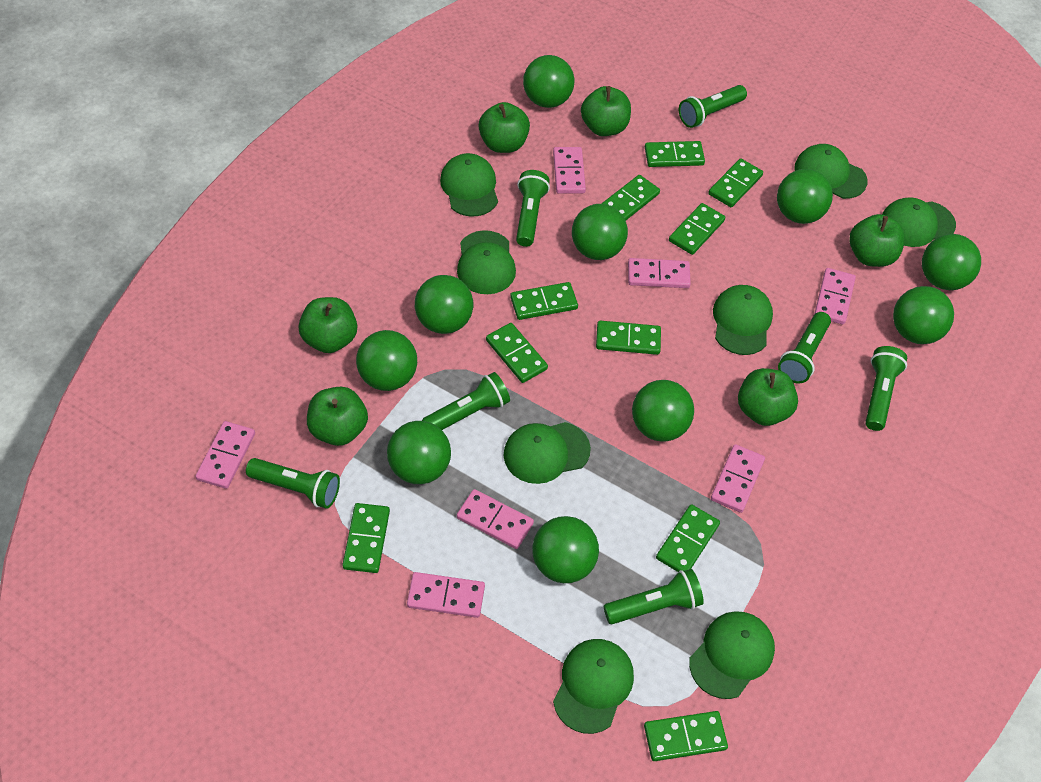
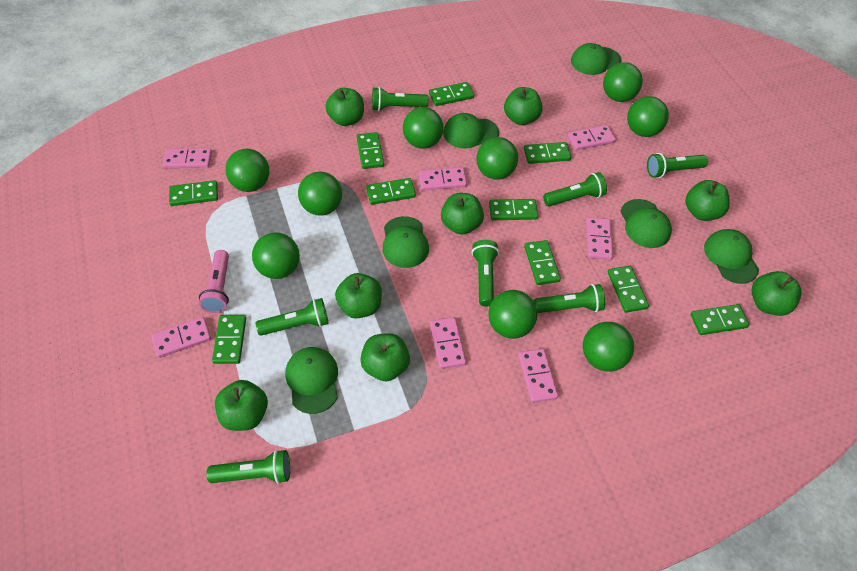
green apple: [298,297,357,353] [307,387,368,446] [478,102,530,153] [581,86,631,136] [738,368,798,426] [849,214,905,267] = 6 -> [215,380,268,431] [325,88,364,126] [335,273,382,318] [360,333,410,381] [441,193,484,235] [504,87,543,125] [685,180,730,221] [752,271,802,316] = 8
green ball: [356,330,417,391] [387,421,451,484] [415,275,473,334] [523,55,574,108] [532,516,599,583] [572,204,628,260] [632,380,694,442] [777,169,833,224] [893,286,954,344] [922,234,981,290] = 10 -> [225,149,269,192] [252,232,300,279] [298,171,342,216] [403,107,443,149] [476,137,518,180] [488,290,537,339] [583,322,634,372] [603,62,643,102] [627,96,669,137] = 9
green cap: [440,153,498,217] [457,230,516,294] [503,422,591,484] [553,639,634,734] [689,611,775,699] [713,285,773,355] [794,144,868,199] [882,197,956,247] = 8 -> [285,347,338,414] [383,216,429,268] [443,113,499,149] [571,43,622,75] [620,199,672,248] [704,229,759,284] = 6
pink flashlight: none = 0 -> [199,250,229,313] = 1

